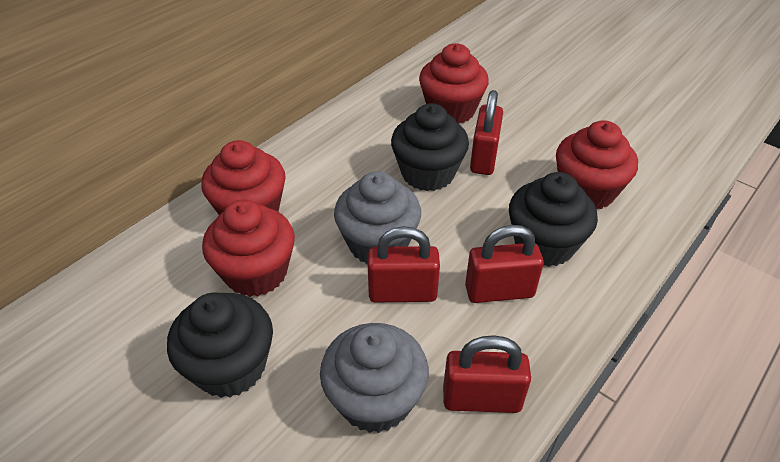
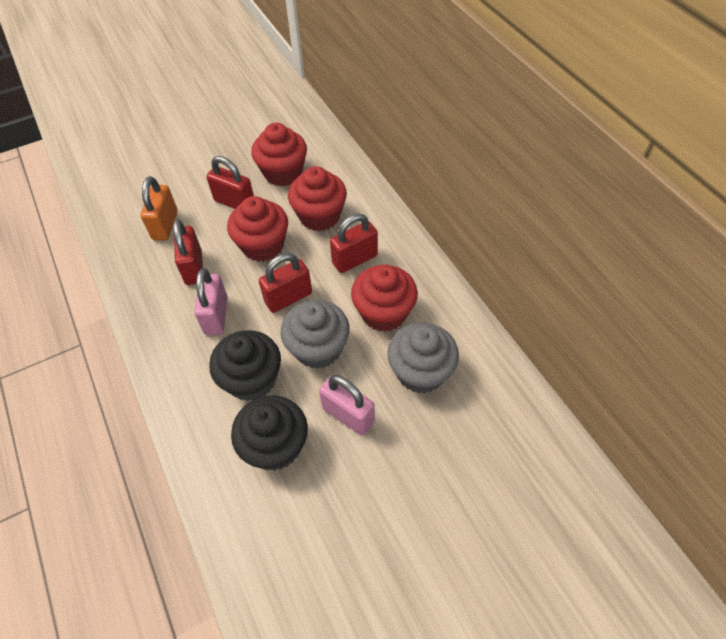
black cupcake: [167,293,273,398] [391,103,469,191] [509,172,598,267] = 3 -> [209,330,281,401] [231,395,308,471] = 2
orange padlock: none = 0 -> [141,176,177,241] = 1
pink padlock: none = 0 -> [194,268,228,335] [319,375,375,436] = 2

